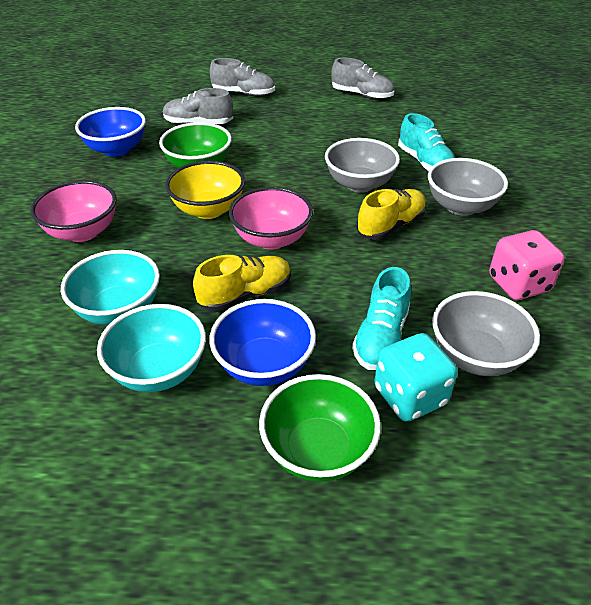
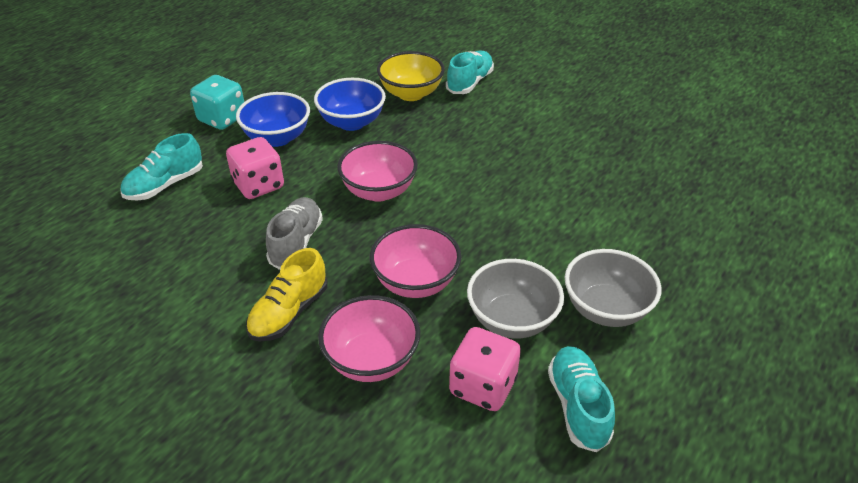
green bowl: [159,122,232,168] [259,374,381,482] = 2 -> none = 0
grey bowl: [325,138,400,193] [428,158,508,216] [432,291,540,376] = 3 -> [467,259,564,338] [565,249,662,327] = 2
grey shoe: [163,88,233,124] [210,58,275,96] [331,58,394,99] = 3 -> [266,197,323,270] = 1
pink bowl: [31,180,117,242] [229,187,313,250] = 2 -> [318,295,420,382] [337,141,418,202] [370,224,461,298] = 3
pink dice: [489,230,564,300] = 1 -> [226,137,284,199] [449,327,521,411] = 2
turquoise bowl: [61,250,160,325] [97,304,206,392] = 2 -> none = 0
turquoise shoe: [352,267,411,370] [398,113,455,171] = 2 -> [120,133,203,201] [446,50,494,94] [548,346,615,452] = 3
yellow shoe: [193,255,291,312] [356,189,427,240] = 2 -> [246,248,328,342] = 1

